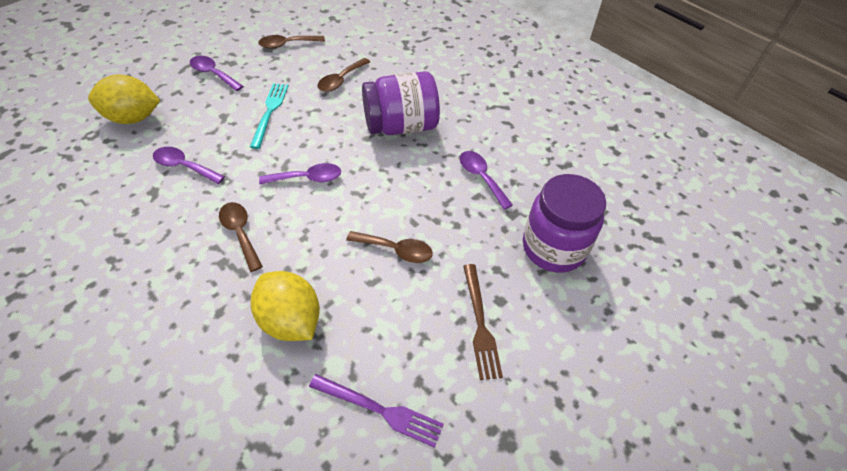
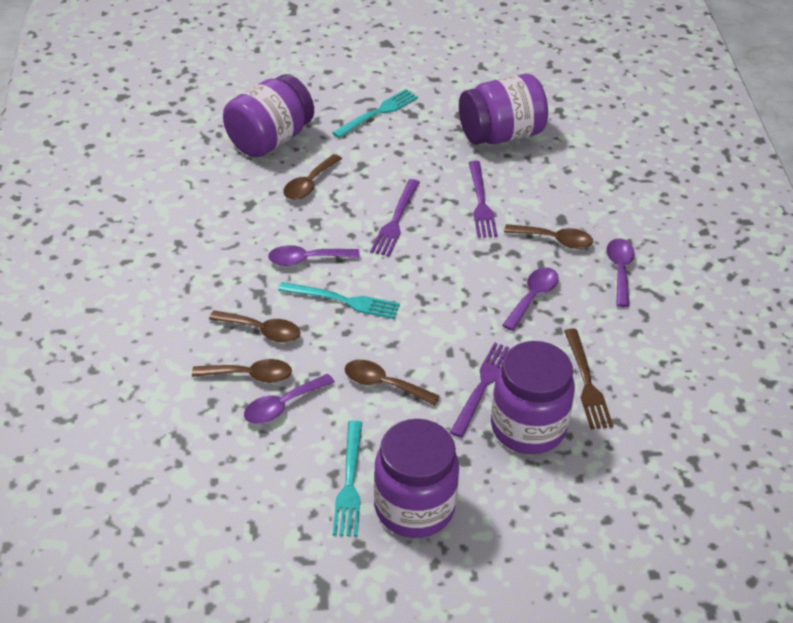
brown spoon: [219,202,263,272] [258,35,325,49] [317,58,370,92] [346,231,433,263] = 4 -> [192,359,292,383] [209,310,301,343] [283,154,342,200] [345,360,440,406] [504,224,593,249] = 5
purple fork: [309,374,444,448] = 1 -> [370,179,420,256] [450,342,509,438] [468,161,498,238] = 3
purple jar: [362,71,440,135] [523,174,606,273] = 2 -> [223,74,314,158] [374,419,459,538] [459,74,548,145] [491,341,575,454] = 4
turquoise fork: [250,83,289,149] = 1 -> [278,282,400,319] [332,89,418,138] [333,420,362,537] = 3
yellow lemon: [88,74,160,124] [251,271,320,341] = 2 -> none = 0

